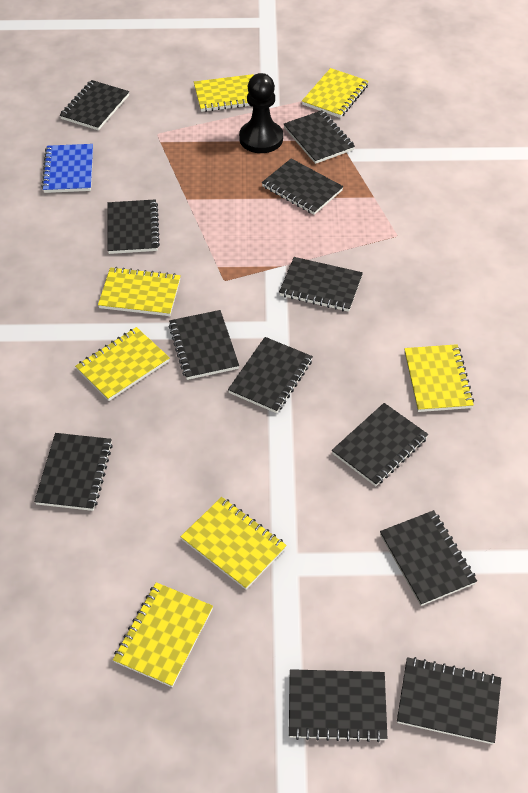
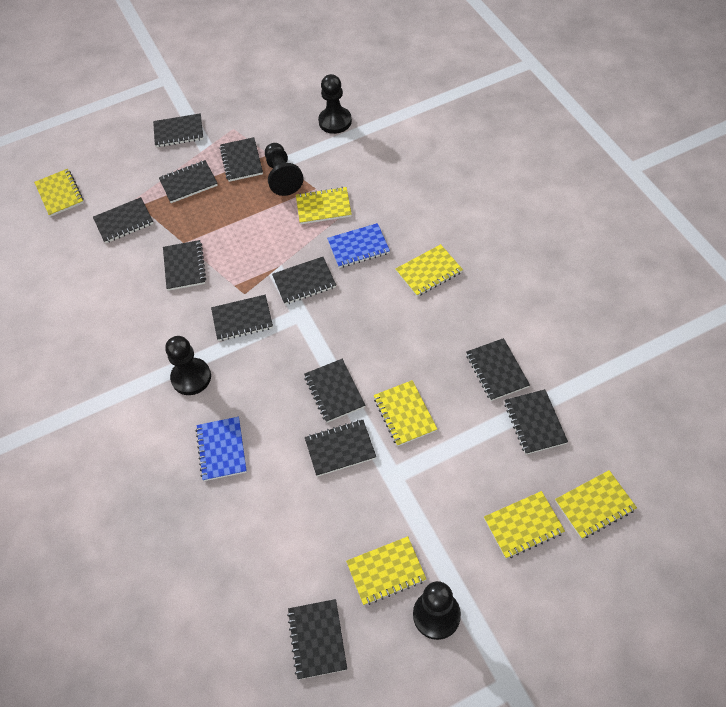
black pawn: [239,73,283,153] = 1 -> [165,336,211,395] [265,143,304,196] [318,74,352,134] [413,581,461,640] = 4
blue notebook: [41,144,93,193] = 1 -> [196,417,247,481] [327,223,390,268] = 2

